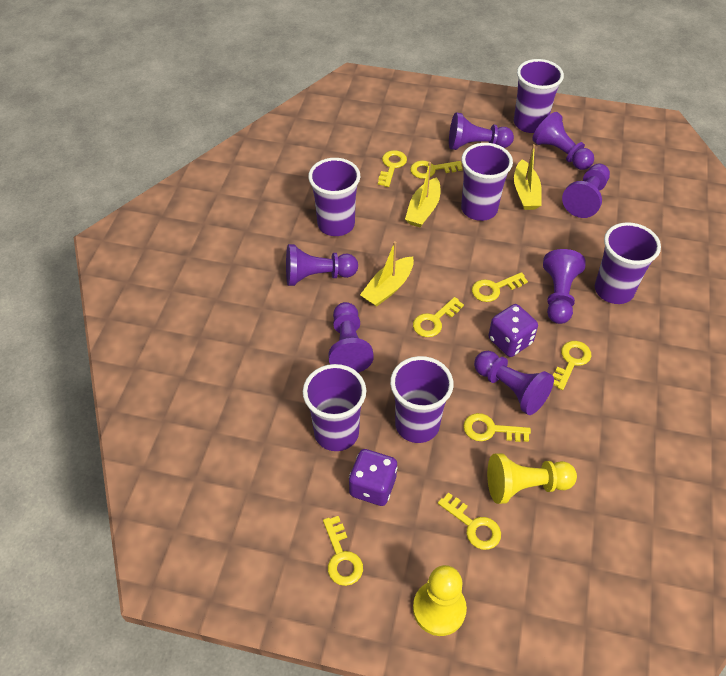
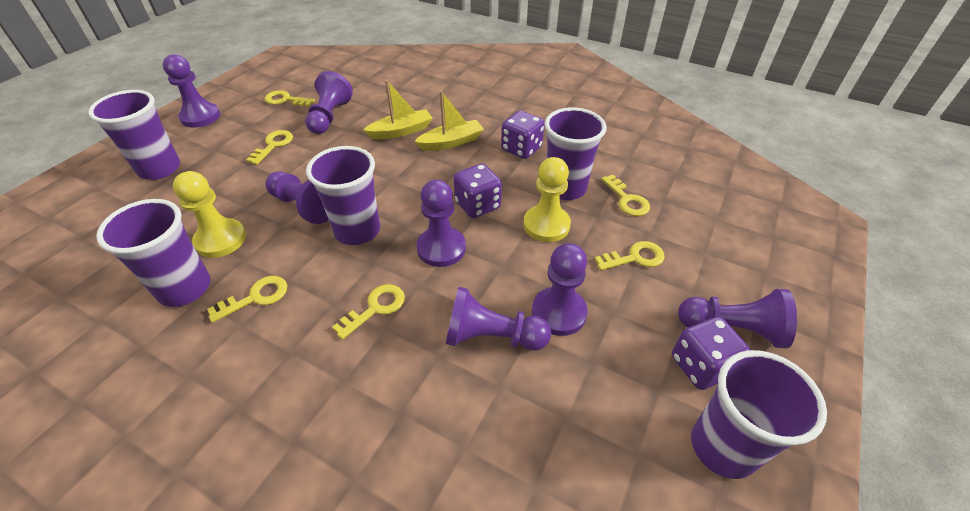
purple cup: [303,364,366,451] [308,158,360,236] [390,356,454,443] [461,143,513,221] [514,59,564,133] [595,222,661,304] = 6 -> [88,90,180,180] [96,199,211,307] [306,146,380,245] [545,107,607,200] [691,350,827,479] = 5
purple dice: [349,449,398,506] [488,304,538,357] = 2 -> [454,163,502,218] [501,111,545,159] [672,317,750,390] = 3
yellow boat: [360,241,414,307] [405,162,440,227] [514,144,542,210] = 3 -> [364,80,433,139] [414,90,484,151] = 2
yellow key: [323,516,363,586] [378,150,407,187] [410,160,463,179] [413,297,464,337] [438,492,501,550] [463,413,531,442] [472,272,528,302] [553,341,591,390] = 8 -> [207,276,288,323] [246,130,293,165] [265,90,315,107] [332,284,405,340] [595,241,665,271] [601,175,650,216] = 6

